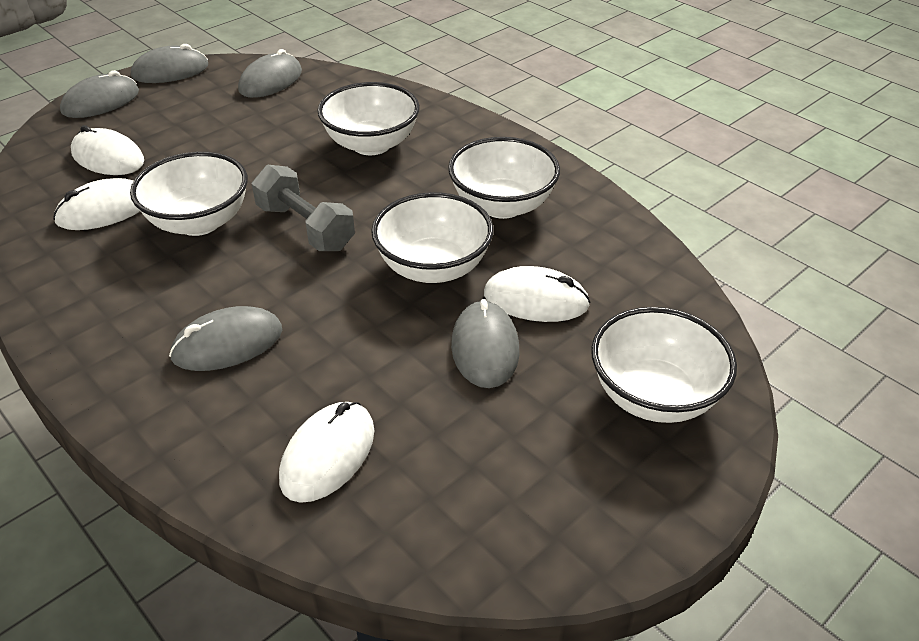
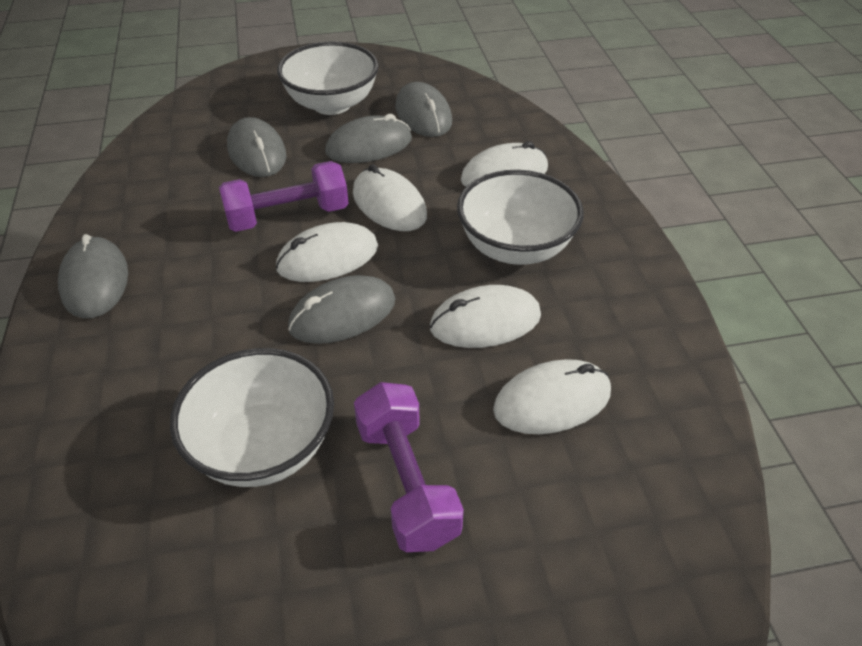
grey dumbbell: [252,165,355,251] = 1 -> none = 0
purple dumbbell: none = 0 -> [219,161,349,232] [354,382,464,552] = 2
white bowl: [130,152,248,236] [317,82,420,155] [371,192,494,283] [448,137,560,219] [591,307,737,423] = 5 -> [170,348,334,487] [277,42,379,115] [457,170,583,265] = 3
white mouse: [53,178,140,230] [71,125,144,175] [279,402,374,503] [484,266,590,322] = 4 -> [276,222,378,282] [353,164,427,231] [430,285,541,348] [461,141,548,187] [493,359,611,434] = 5

